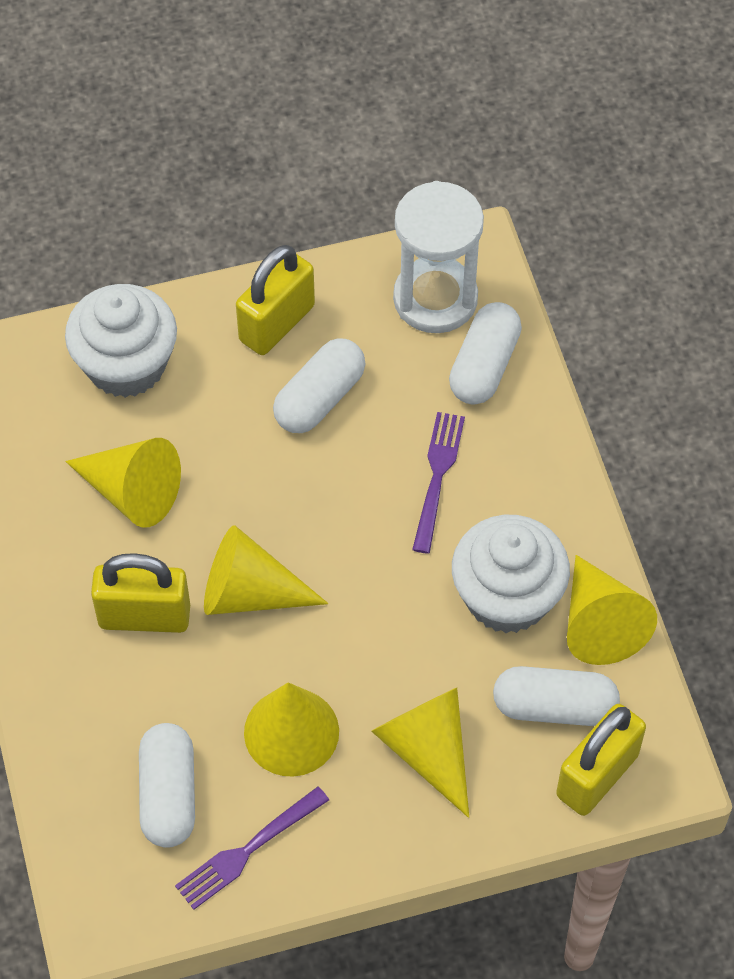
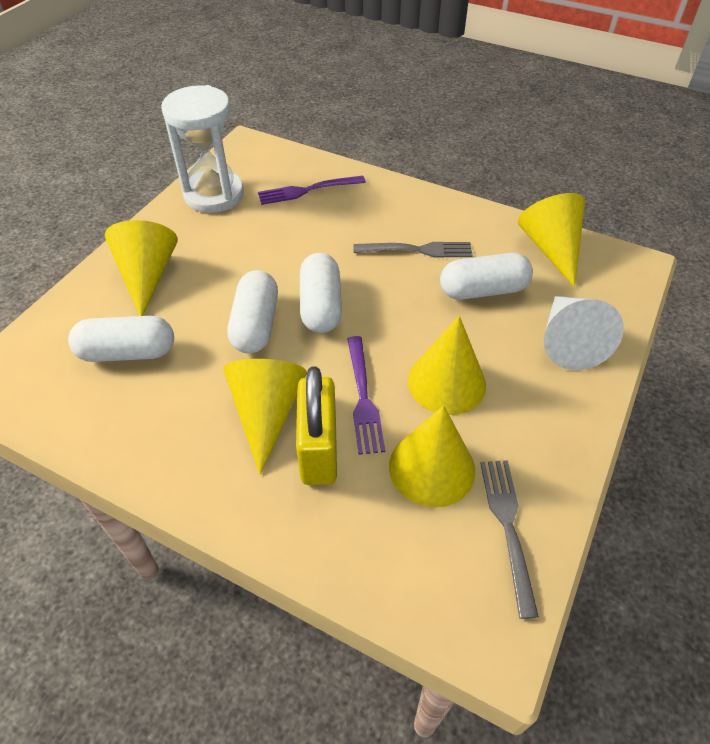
grey fork: none = 0 -> [353,242,473,257] [480,460,539,619] = 2
white cone: none = 0 -> [544,296,624,370] = 1
white cupcake: [65,284,177,398] [452,515,570,633] = 2 -> none = 0
yellow padlock: [91,553,190,633] [236,245,315,355] [556,704,646,816] = 3 -> [296,366,337,485] = 1

